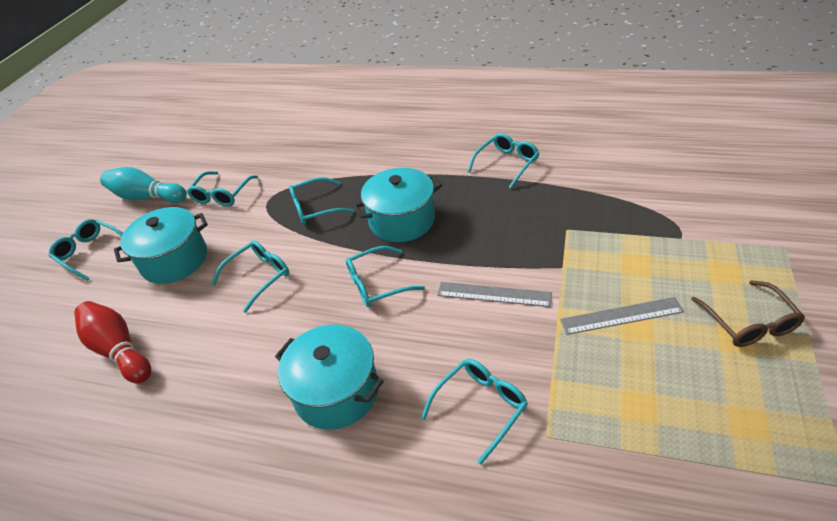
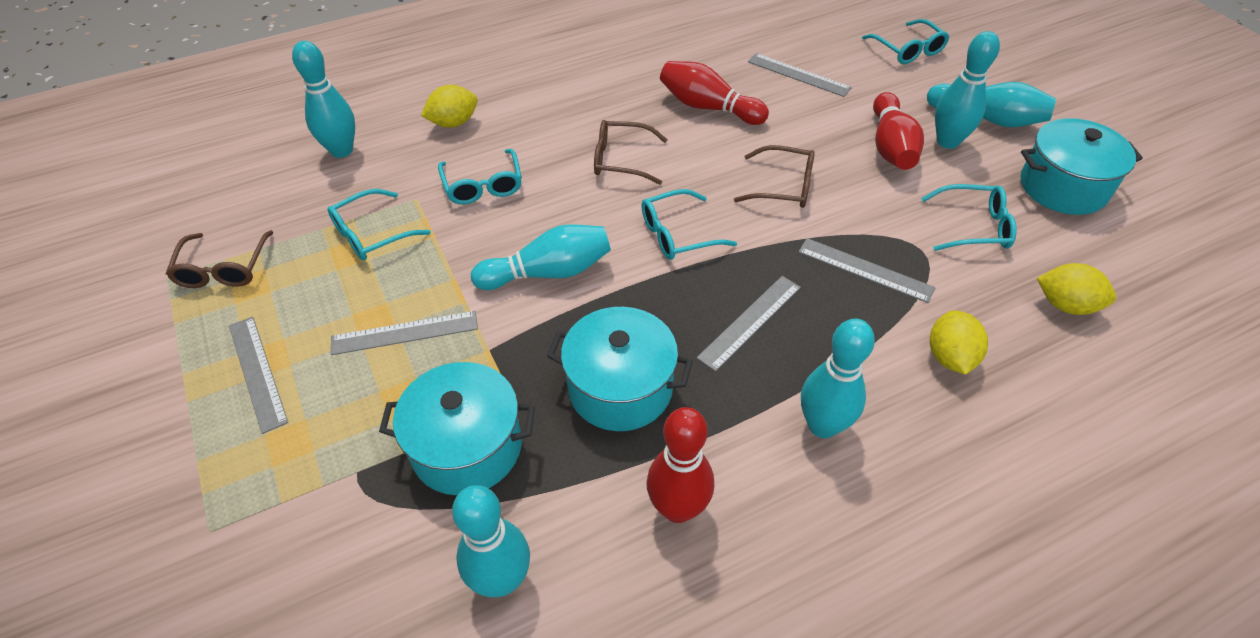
brown glasses: [691,280,805,347] = 1 -> [166,230,274,288] [594,120,668,185] [734,145,815,208] = 3
grey ruler: [437,282,552,307] [560,297,684,335] = 2 -> [229,317,288,434] [331,311,478,355] [696,276,801,372] [748,53,852,97] [798,238,936,303] = 5
red bowling pin: [74,301,151,384] = 1 -> [646,407,714,523] [660,61,769,125] [873,92,924,170] = 3
turquoise bowling pin: [100,167,187,203] = 1 -> [292,41,355,158] [452,485,530,597] [471,224,611,290] [801,319,875,438] [927,82,1056,127] [935,31,1000,149] = 6
turquoise glasses: [49,219,123,281] [187,171,258,206] [211,240,289,313] [289,177,354,225] [346,246,425,307] [421,359,528,465] [467,133,539,189] = 7 -> [327,189,431,260] [438,149,522,205] [641,189,737,260] [862,19,949,64] [921,184,1017,251] = 5
yellow lemon: none = 0 -> [421,85,478,128] [930,310,988,375] [1037,263,1116,315] = 3

